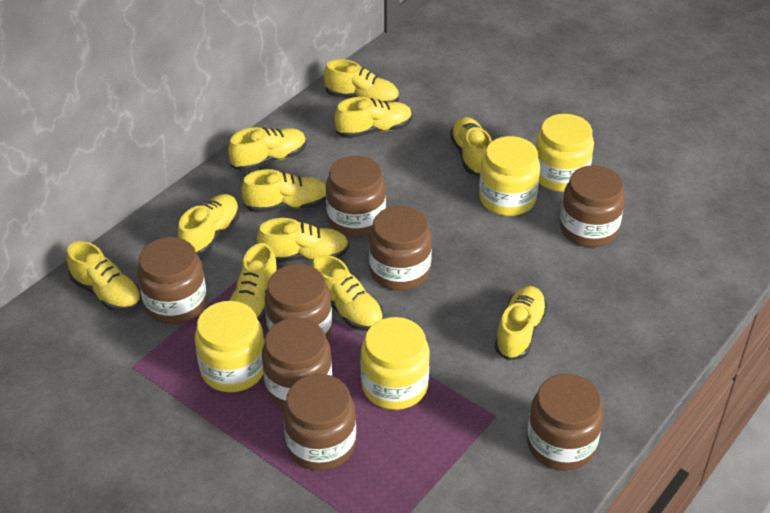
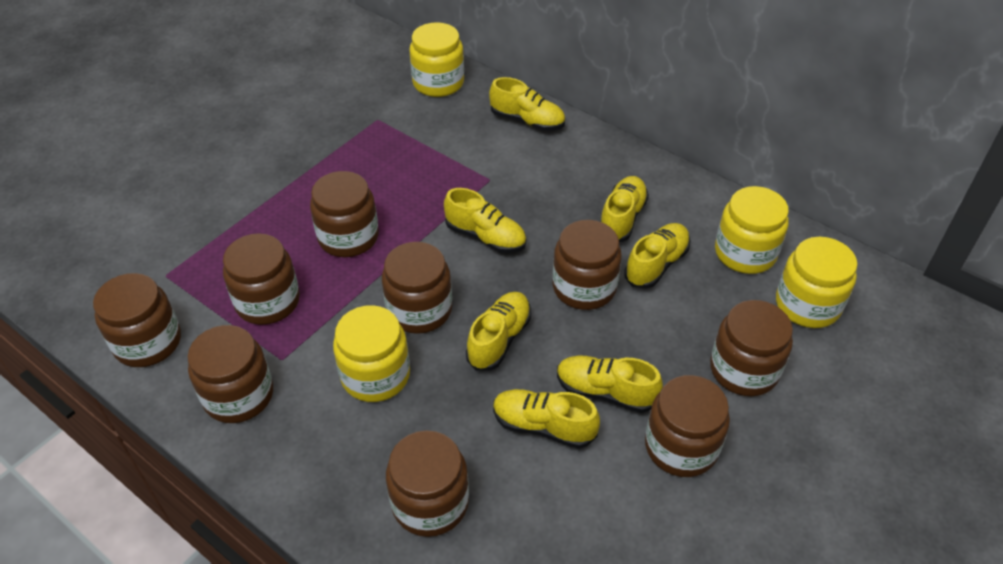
brown jar: [137,237,207,324] [262,317,332,408] [265,264,332,340] [283,374,356,471] [326,156,386,237] [369,206,432,290] [527,374,604,471] [560,165,625,247] = 8 -> [93,273,181,367] [188,325,273,423] [223,233,300,325] [310,171,379,257] [382,242,452,334] [386,430,469,537] [553,220,622,310] [645,375,730,477] [710,300,793,396] = 9
yellow shoe: [66,241,141,312] [178,194,240,256] [228,127,306,171] [230,243,278,323] [241,169,326,213] [257,218,349,262] [312,255,383,331] [324,59,399,102] [334,97,412,138] [450,117,492,176] [495,286,547,360] = 11 -> [444,188,526,253] [466,292,531,371] [489,77,565,131] [493,389,600,449] [557,356,663,413] [601,176,649,242] [624,223,691,289] = 7

